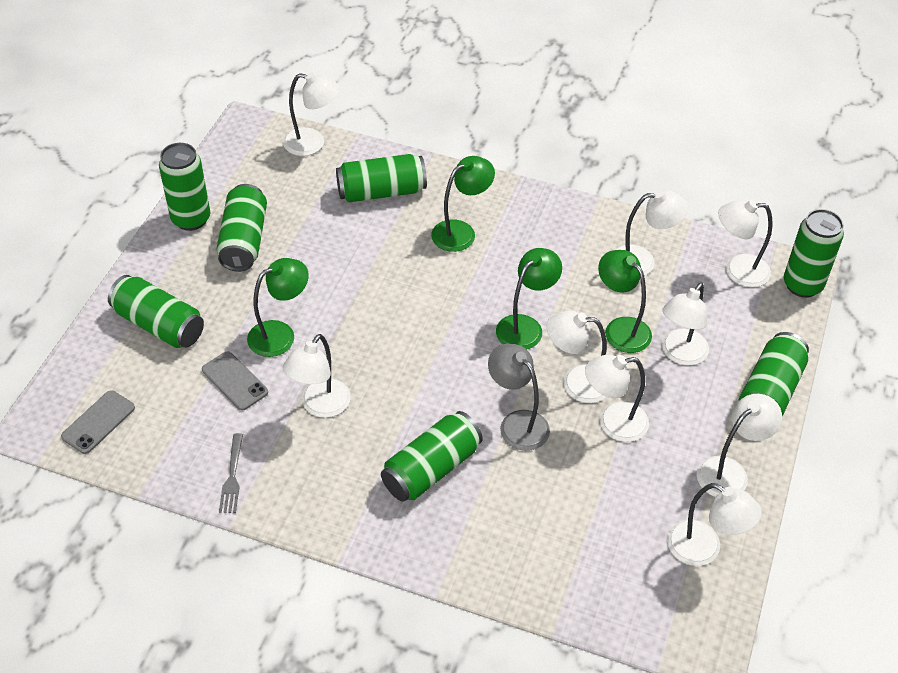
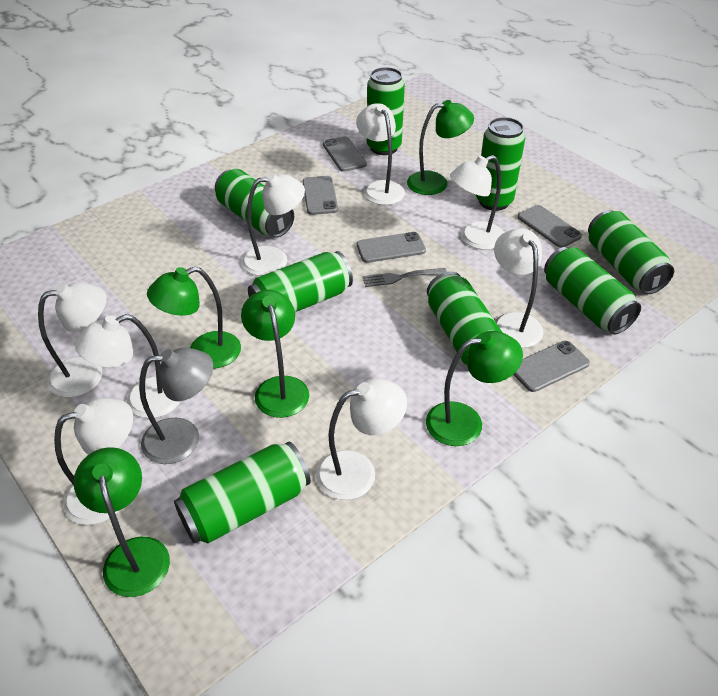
green can: [108,275,204,348] [159,143,210,231] [217,184,267,272] [336,154,427,202] [381,411,483,502] [739,332,809,416] [784,209,844,298] = 7 -> [174,442,311,543] [215,169,294,238] [248,251,353,312] [366,67,405,155] [427,272,502,365] [476,117,525,211] [544,247,641,334] [588,210,674,294] = 8
green lamp: [247,258,309,357] [431,156,495,252] [496,248,562,350] [598,250,652,353] = 4 -> [74,447,170,597] [147,267,241,369] [241,290,309,418] [407,100,474,195] [426,331,523,446] = 5
grey phone: [61,390,135,454] [202,351,268,410] = 2 -> [303,176,338,215] [323,136,367,172] [357,232,426,263] [513,341,590,392] [518,205,582,248] = 5
white lamp: [283,72,340,156] [283,334,351,418] [547,311,607,403] [585,355,649,442] [615,190,688,276] [662,283,709,366] [667,483,762,566] [697,394,782,497] [718,200,773,287] = 9 -> [38,282,107,397] [54,398,133,525] [75,314,180,418] [242,173,305,276] [316,379,407,500] [356,103,405,205] [450,155,504,250] [494,228,544,348] = 8

